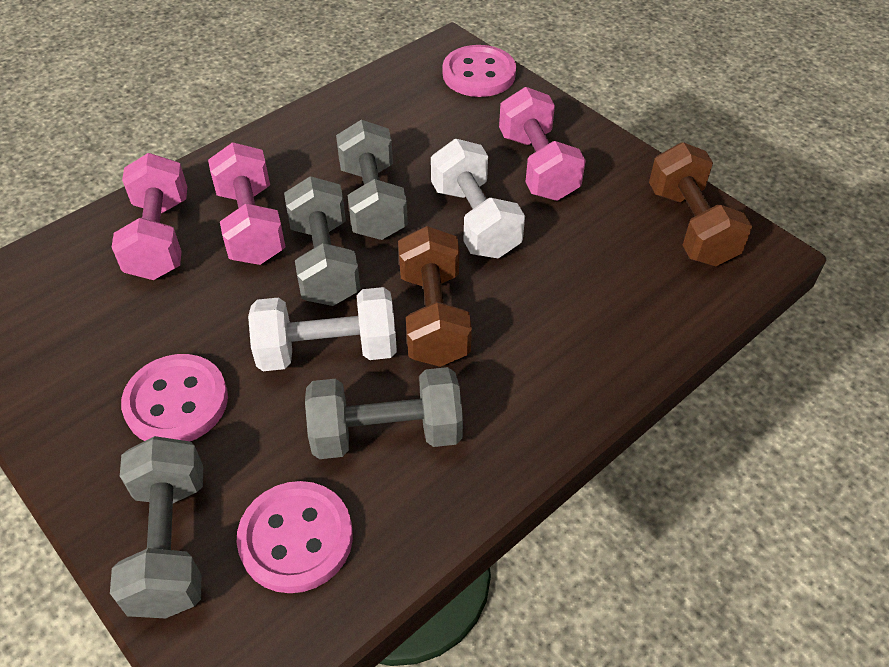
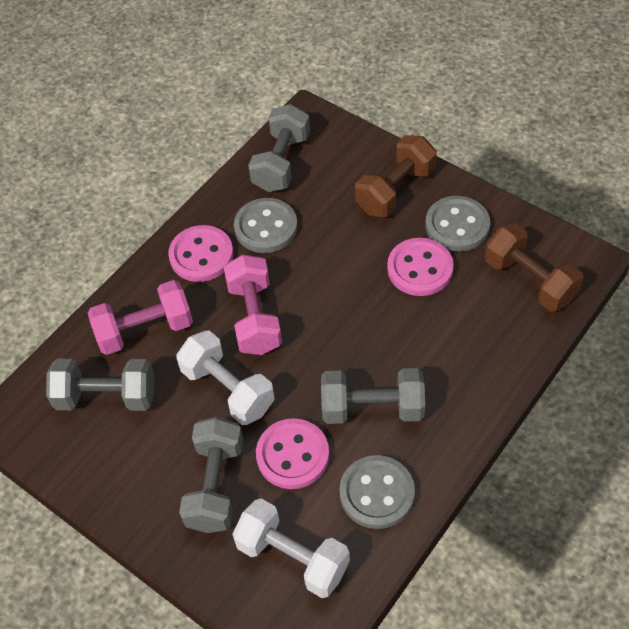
grey button: none = 0 -> [234,198,298,253] [339,455,415,529] [425,196,490,251] = 3
pink dumbbell: [112,153,187,280] [208,142,286,265] [499,87,586,201] = 3 -> [88,280,193,355] [224,254,282,355] = 2

